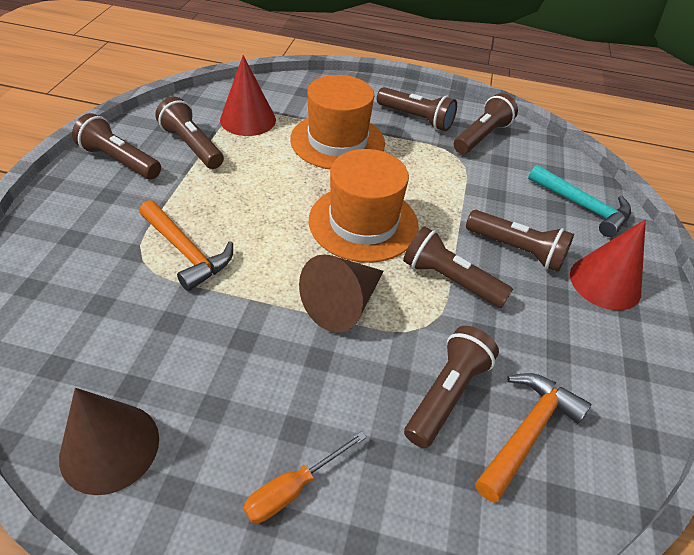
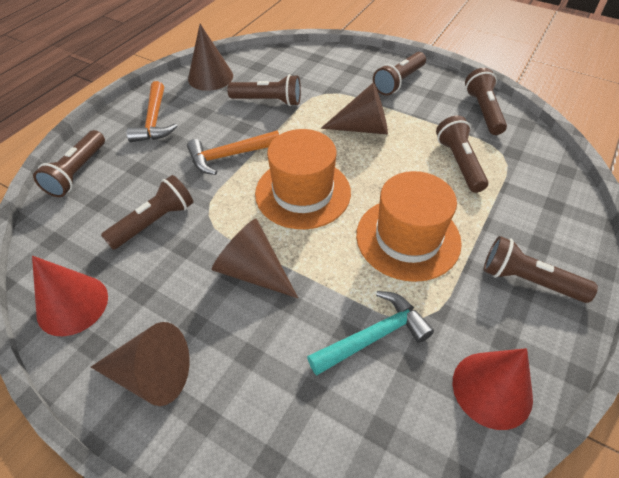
brown cone: [59,388,159,495] [299,254,384,333] = 2 -> [91,322,189,406] [188,24,233,91] [212,218,298,298] [321,83,388,134] = 4
orange screwdriver: [243,431,367,523] = 1 -> none = 0

